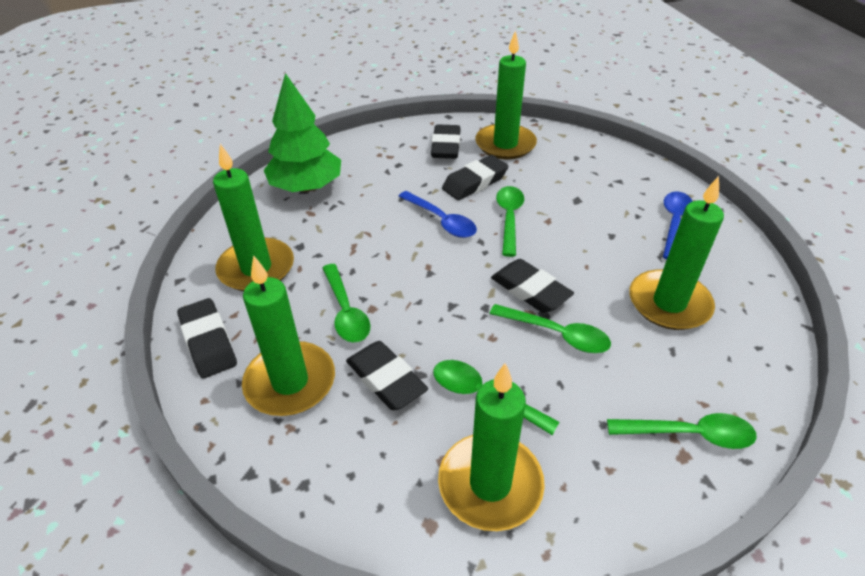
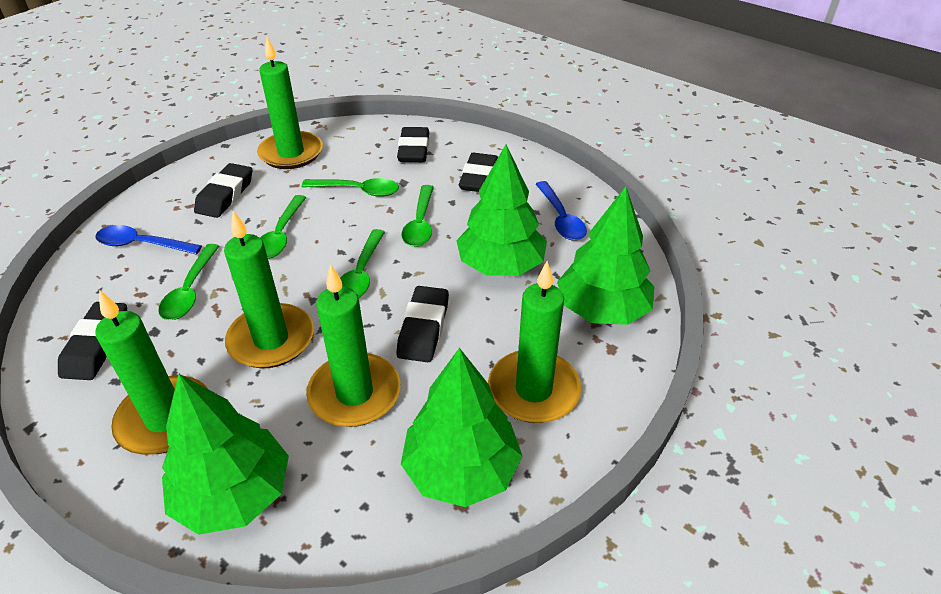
green tree: [264,73,341,192] = 1 -> [162,374,289,535] [401,348,523,507] [456,145,547,276] [557,186,655,325] = 4

